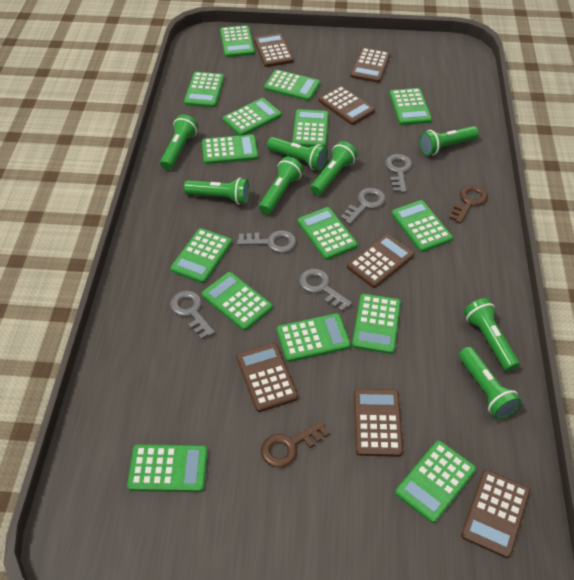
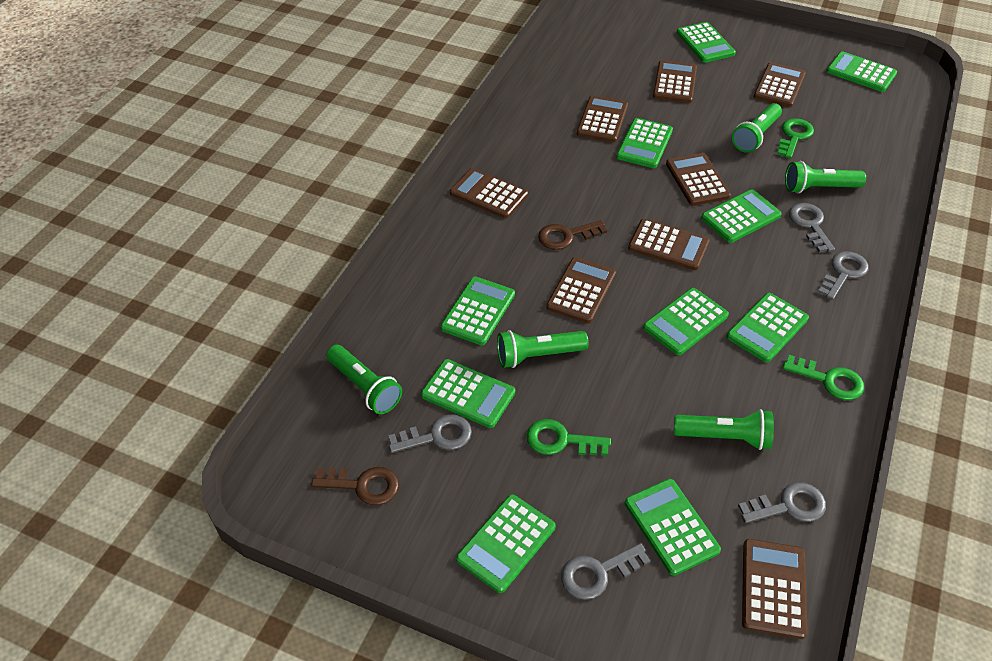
brown calculator: [236,343,298,412] [254,33,294,67] [319,86,375,125] [347,234,414,288] [350,47,391,83] [354,389,403,457] [461,470,530,558] = 7 -> [450,168,528,219] [546,257,616,323] [577,95,628,142] [628,219,710,270] [653,60,697,103] [666,153,731,206] [742,539,807,639] [754,62,806,107] = 8
green calculator: [127,444,208,492] [170,228,232,283] [184,72,224,107] [202,134,258,164] [202,272,273,331] [220,25,255,57] [223,98,282,136] [264,70,320,101] [277,313,351,362] [292,109,329,147] [297,207,358,260] [352,294,401,354] [389,88,432,125] [391,200,453,252] [395,440,476,523] = 15 -> [421,359,515,428] [441,276,515,345] [456,494,556,593] [616,118,673,168] [625,479,721,576] [643,288,729,355] [677,22,736,63] [701,189,782,243] [727,293,809,362] [826,51,897,92] = 10
green flashlight: [160,115,198,170] [184,178,250,205] [259,157,303,214] [267,137,328,171] [310,141,357,195] [419,126,479,156] [459,347,522,419] [464,298,520,372] = 8 -> [326,345,402,414] [497,330,589,368] [674,409,774,450] [732,103,782,153] [785,161,866,193] = 5
green key: none = 0 -> [527,419,611,456] [777,118,814,159] [783,355,864,400] = 3

